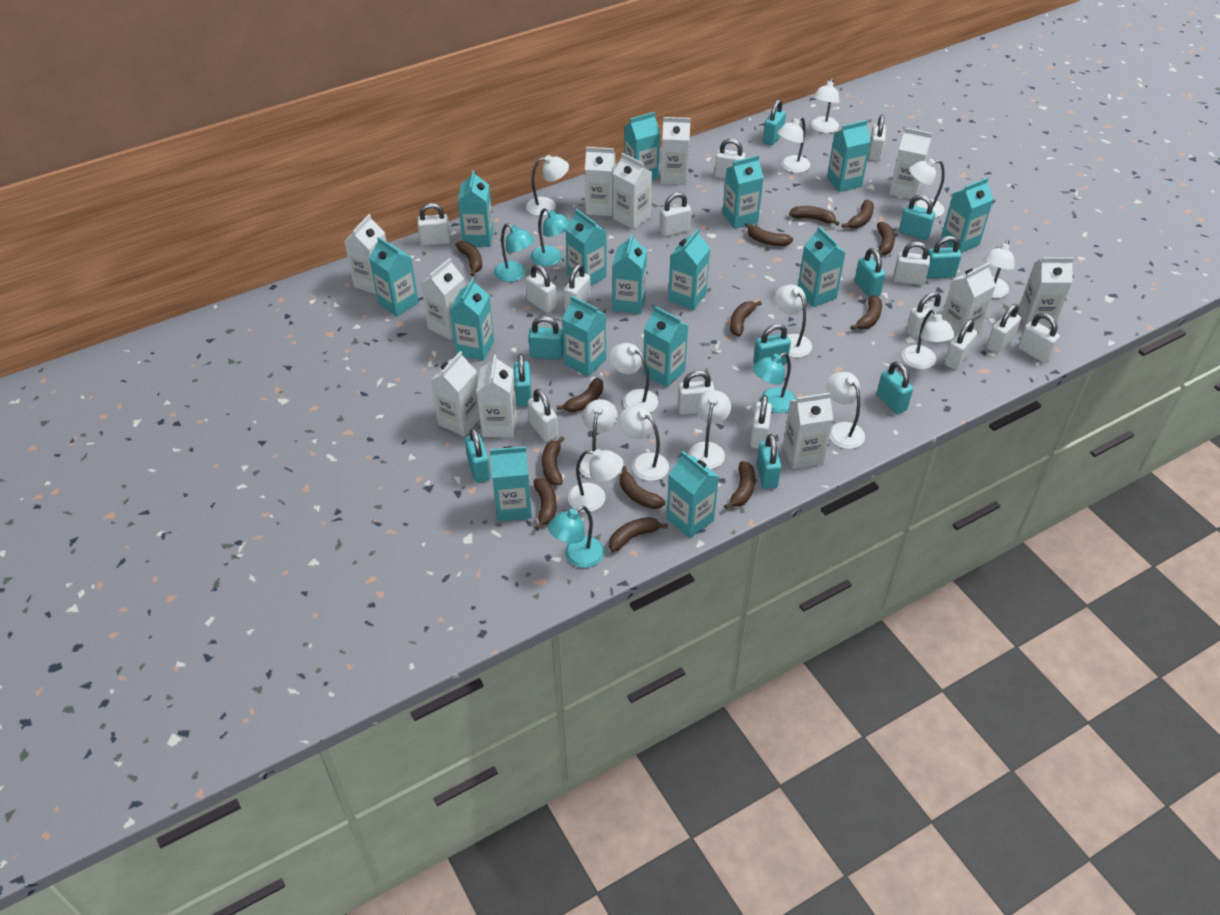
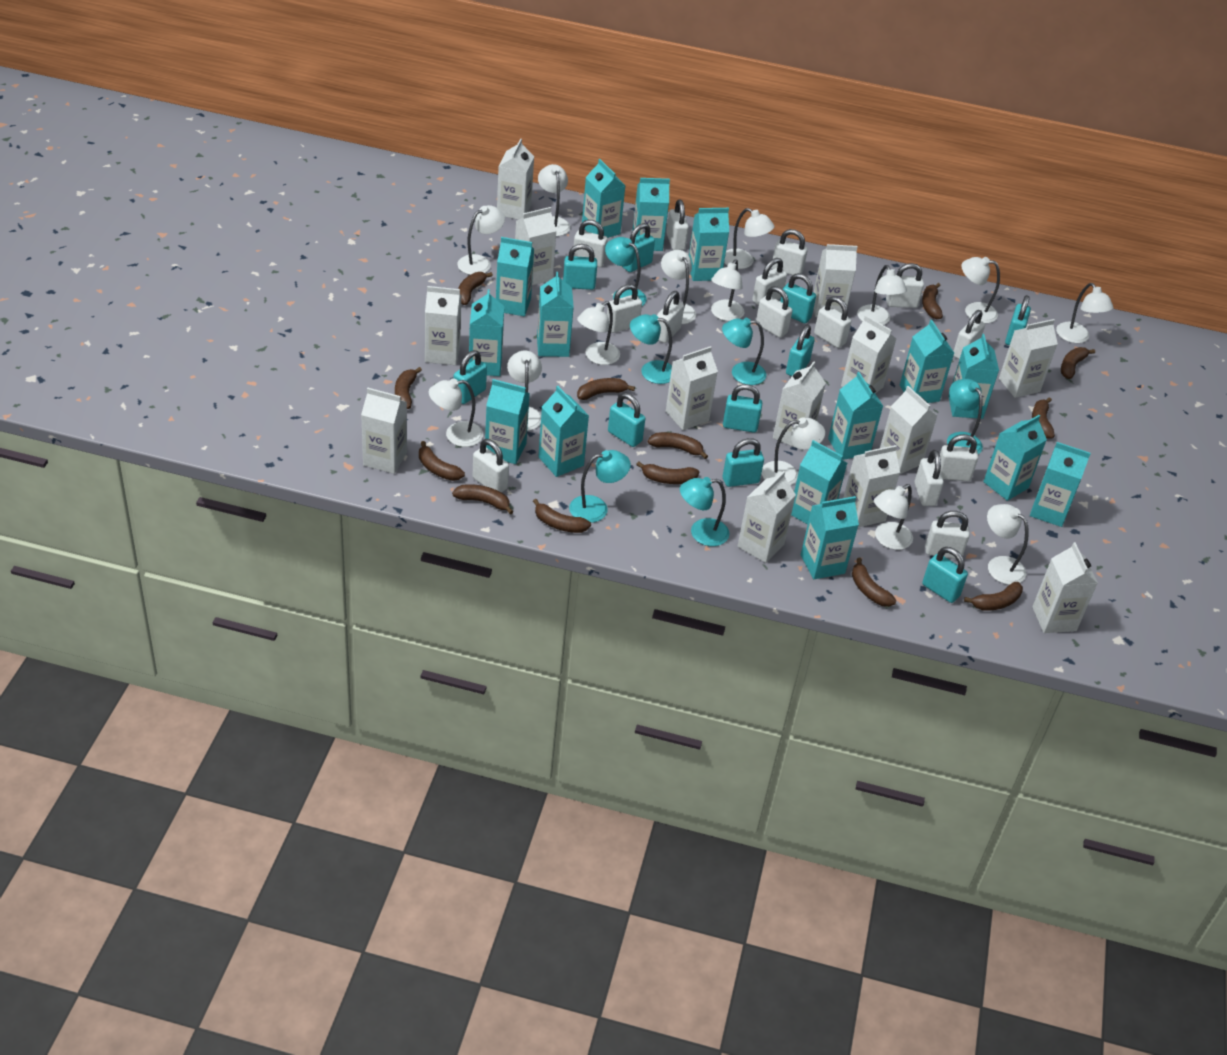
turquoise lamp: [494,223,535,282] [531,208,570,266] [548,506,604,568] [753,352,796,413] = 4 -> [569,450,631,523] [605,237,647,306] [630,314,672,384] [680,477,729,546] [722,318,766,385] [947,379,983,454] = 6
white carton: [344,214,386,294] [421,258,465,340] [431,351,480,436] [477,354,517,438] [585,147,615,216] [613,153,652,230] [661,117,691,185] [783,393,833,469] [889,127,932,199] [942,262,996,338] [1019,257,1074,328] = 11 -> [361,388,407,474] [425,286,462,365] [497,139,534,220] [515,207,557,285] [666,346,718,430] [738,471,796,563] [773,361,826,450] [813,244,857,317] [841,315,896,394] [843,445,900,527] [880,386,937,475] [999,319,1058,398] [1032,542,1098,633] = 13
white lamp: [526,155,569,216] [568,449,624,512] [579,399,618,478] [610,343,658,413] [619,406,669,481] [688,390,731,469] [775,285,812,358] [777,117,810,173] [811,78,840,133] [827,372,865,449] [902,309,955,369] [909,159,945,218] [983,240,1014,298] = 13 -> [429,378,483,447] [458,205,505,275] [507,350,542,431] [538,164,570,236] [577,301,620,365] [661,250,696,324] [711,259,744,321] [724,208,774,269] [761,417,825,485] [857,265,907,325] [874,484,913,550] [961,257,1000,323] [987,504,1029,585] [1056,283,1114,343] = 14

